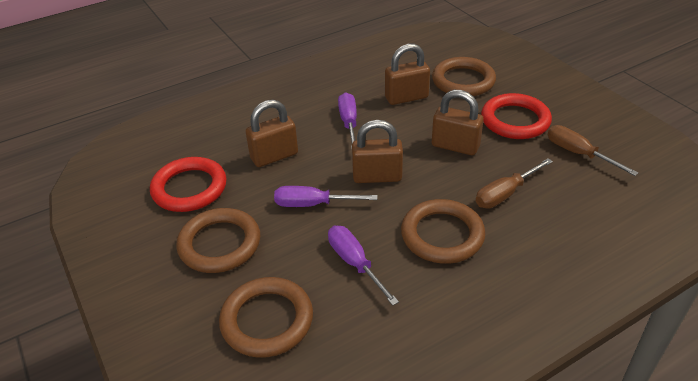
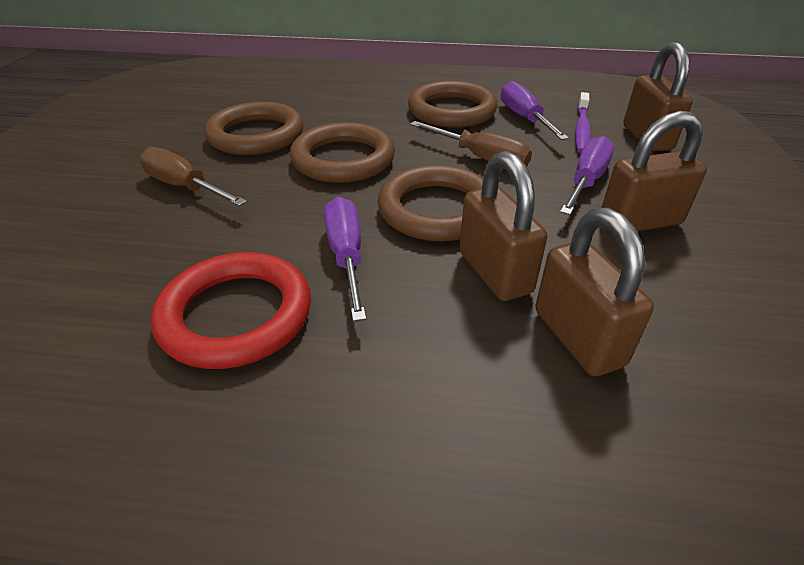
purple toothbrush: none = 0 -> [575,92,591,154] = 1
red ring: [150,157,226,212] [481,93,552,139] = 2 -> [151,252,311,369] = 1

